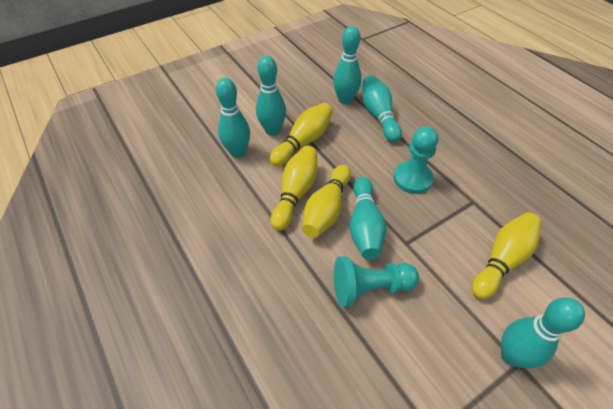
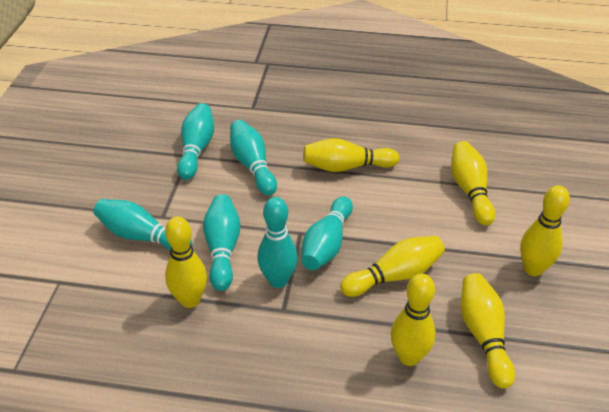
turquoise pawn: [334,256,419,307] [393,126,439,194] = 2 -> none = 0
yellow bowling pin: [270,103,333,166] [271,146,317,231] [302,165,351,238] [472,212,541,299] = 4 -> [165,217,207,308] [303,138,399,172] [340,236,445,297] [391,274,436,366] [451,141,495,226] [461,273,515,388] [520,186,570,276] = 7

